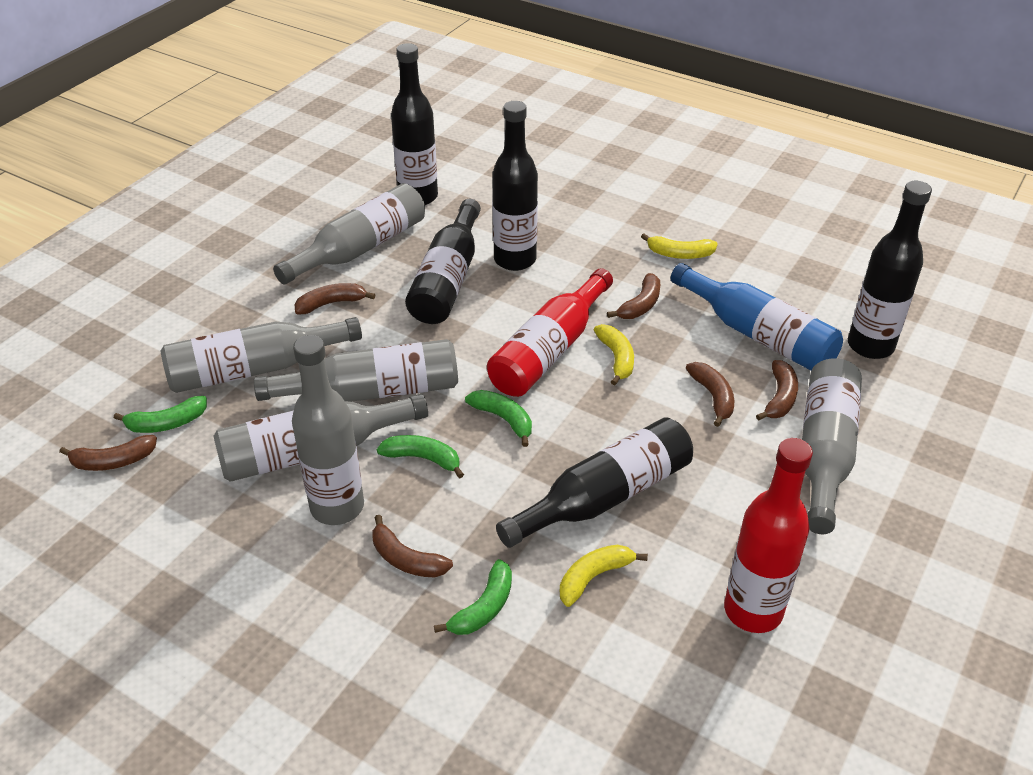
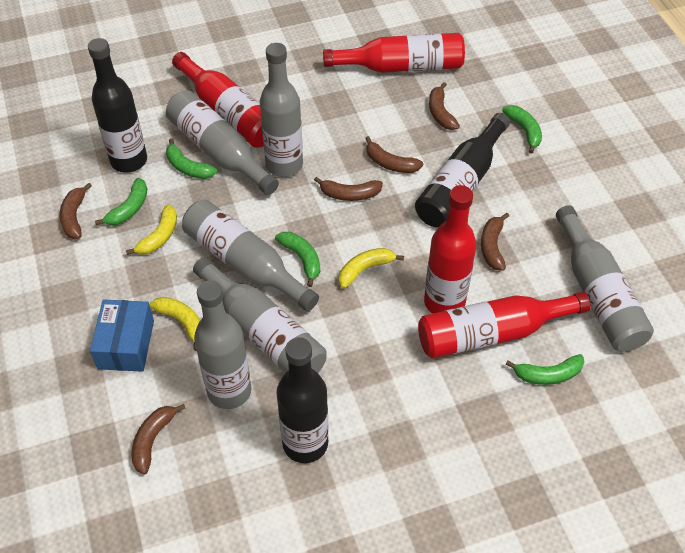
black bottle: [391,43,438,205] [405,199,481,324] [492,101,538,271] [496,417,693,548] [848,181,932,359] = 5 -> [88,38,147,173] [276,337,329,463] [415,113,510,227] = 3
blue bottle: [671,263,843,370] = 1 -> none = 0
blue box: none = 0 -> [90,299,154,372] = 1
green banana: [114,396,207,433] [377,435,464,478] [434,559,512,635] [465,390,532,447] = 4 -> [95,178,147,225] [166,138,217,179] [275,232,320,287] [502,105,542,153] [506,354,584,385] = 5
red bottle: [487,268,613,397] [724,438,813,633] = 2 -> [172,52,264,148] [323,33,465,73] [418,292,591,359] [424,185,477,314] = 4

